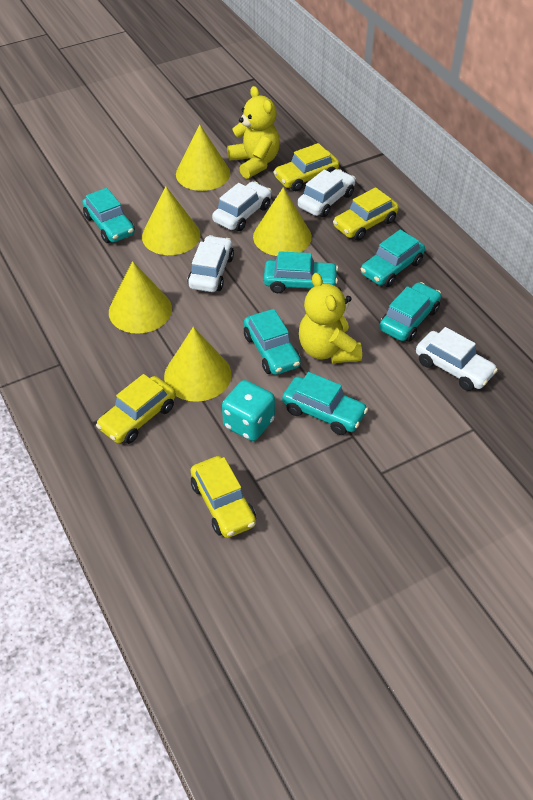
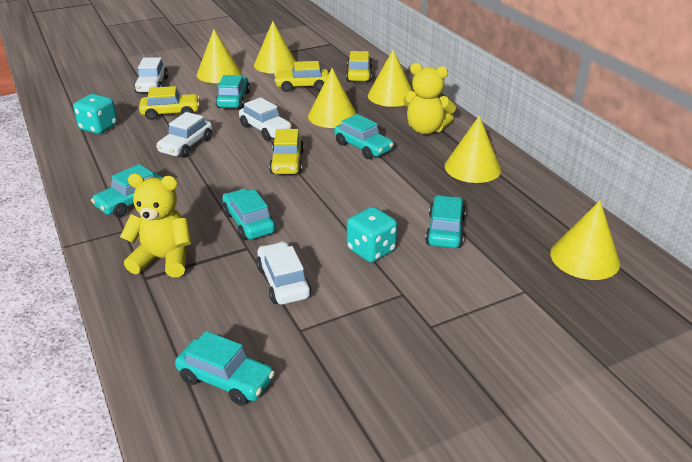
turquoise dice: [222,380,275,441] = 1 -> [73,94,117,134] [347,207,397,262] = 2
yellow cone: [109,261,172,334] [142,186,200,255] [164,327,232,402] [176,125,230,191] [253,187,312,256] = 5 -> [197,29,241,83] [254,21,296,74] [308,68,357,128] [368,49,412,107] [445,115,501,183] [550,200,620,280] = 6

